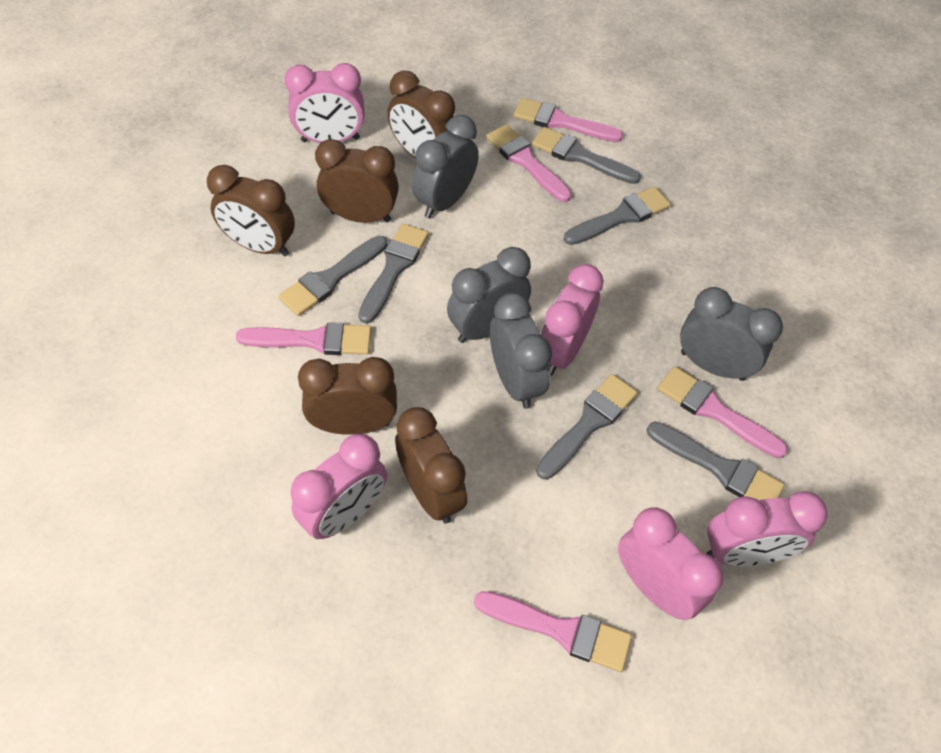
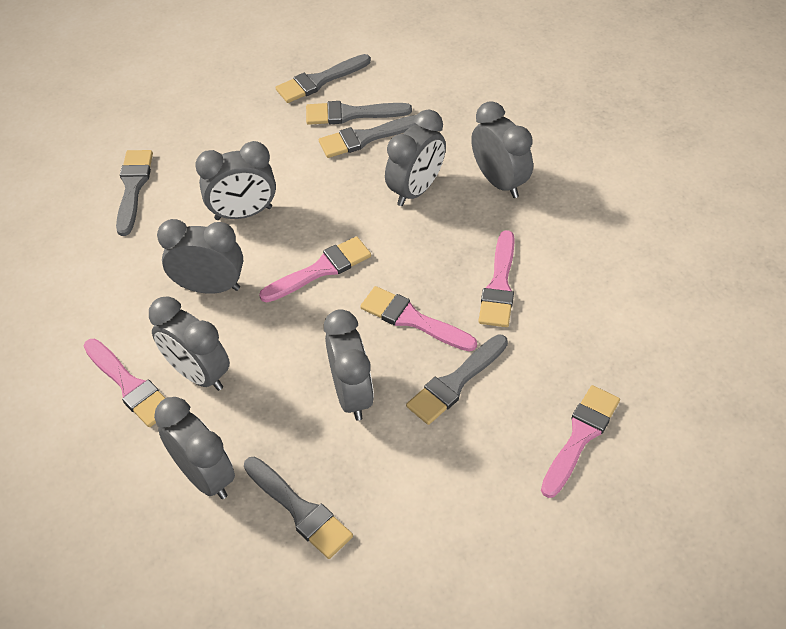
brown clock: [207,165,295,257] [298,357,397,435] [315,139,399,223] [387,70,455,158] [395,407,467,524] = 5 -> none = 0
grey clock: [412,115,479,218] [447,247,531,343] [490,292,552,409] [680,287,783,381] = 4 -> [149,296,230,391] [154,397,235,499] [157,219,243,294] [195,141,276,220] [324,309,374,421] [385,110,446,206] [471,101,533,198] = 7
pink clock: [285,63,364,143] [291,434,387,539] [541,264,604,376] [618,508,724,620] [707,491,828,566] = 5 -> none = 0

